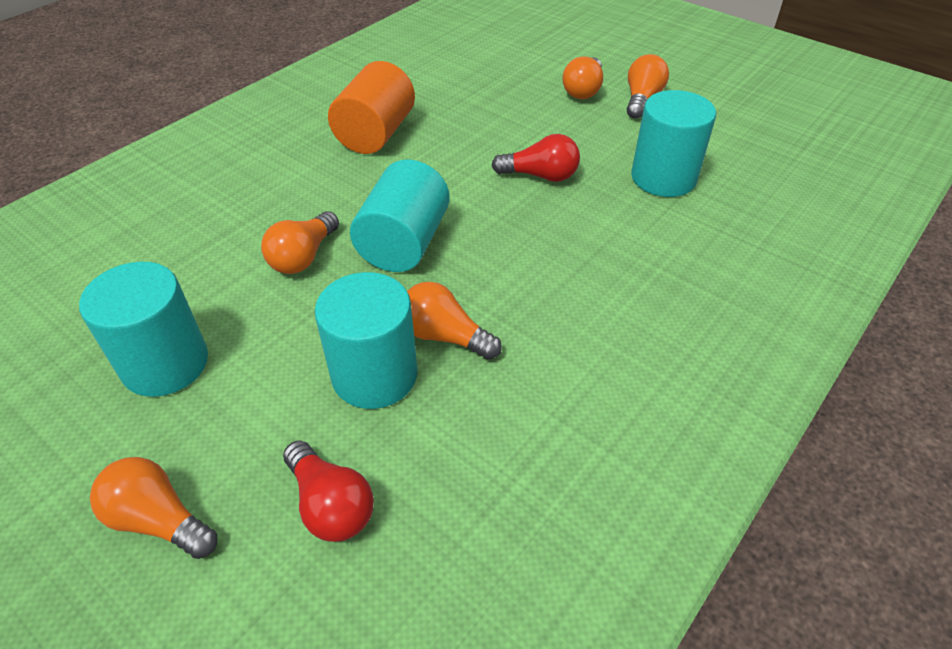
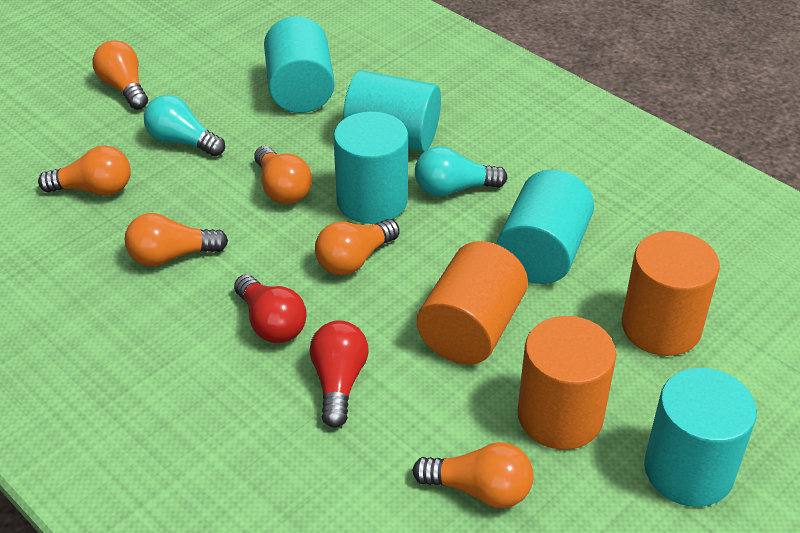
orange cylinder: [328,61,415,154] = 1 -> [417,241,528,364] [518,316,616,450] [622,231,720,356] = 3
orange light bulb: [90,457,217,559] [261,211,339,274] [407,282,502,360] [562,56,603,99] [627,54,669,119] = 5 -> [38,145,131,196] [92,40,148,110] [125,213,228,266] [255,146,312,204] [315,219,400,275] [412,442,534,508] = 6
turquoise cylinder: [79,262,208,397] [315,272,418,409] [350,159,450,272] [631,90,716,197] = 4 -> [264,16,335,113] [333,111,408,224] [343,70,441,152] [497,169,594,284] [644,368,757,507] = 5
turquoise light bulb: none = 0 -> [144,95,225,156] [415,146,507,197] = 2

